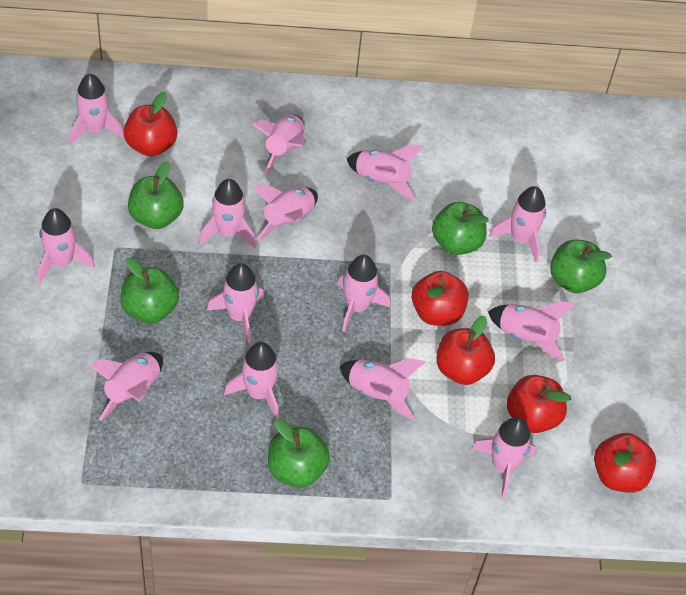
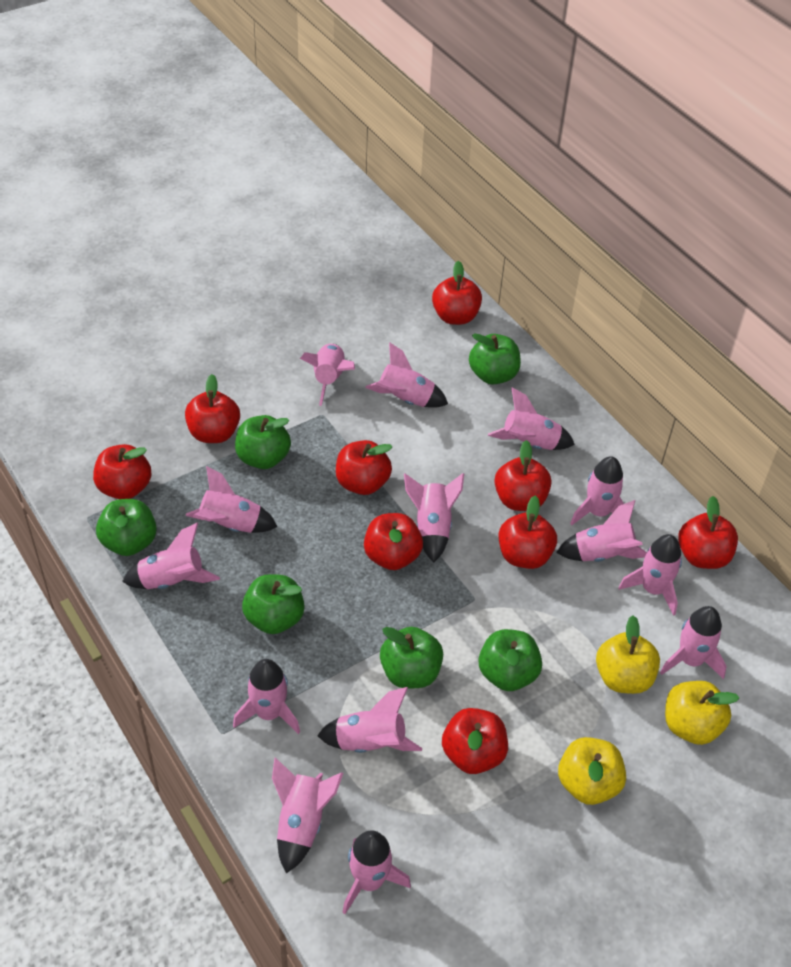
green apple: [120,257,179,323] [128,161,184,229] [268,419,330,488] [432,202,489,255] [550,239,612,293] = 5 -> [96,499,157,556] [235,415,291,469] [242,574,305,634] [380,627,443,688] [469,333,521,384] [478,629,542,691] = 6
red apple: [123,92,177,156] [412,271,469,326] [436,316,495,385] [507,375,571,433] [594,433,656,493] = 5 -> [93,444,152,499] [185,374,240,443] [336,440,392,495] [364,513,423,570] [432,261,482,325] [442,708,508,774] [494,440,551,511] [499,495,557,569] [678,496,738,569] = 9
yellow apple: none = 0 -> [558,737,626,805] [596,615,660,694] [665,681,739,745] = 3

